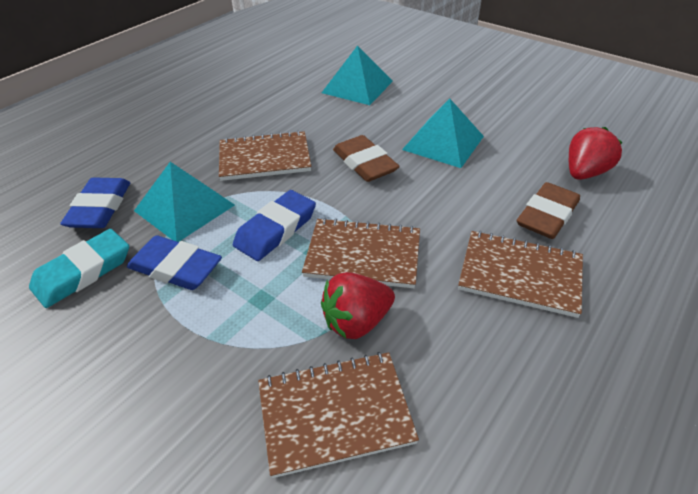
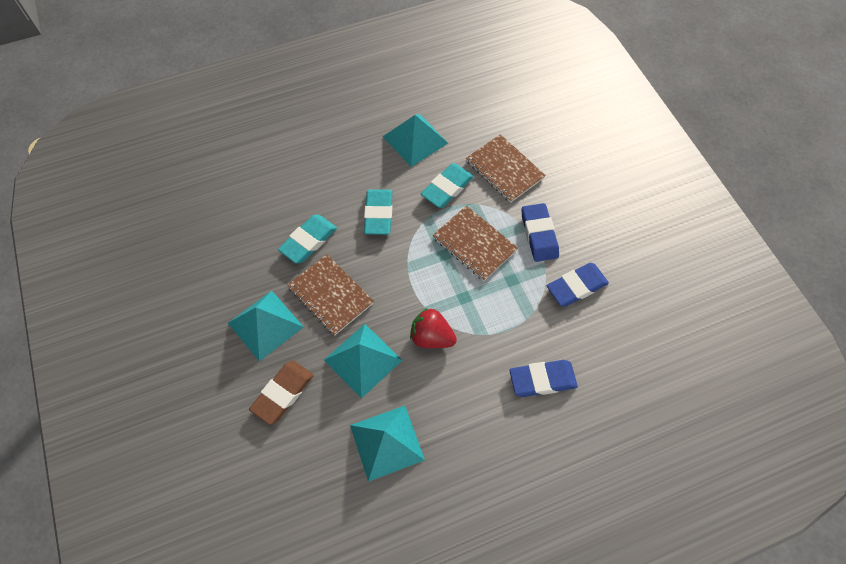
brown eraser: [333,135,400,182] [517,182,580,239] = 2 -> [249,361,314,425] = 1
brown notebook: [219,131,311,181] [258,352,419,478] [302,218,420,288] [458,231,583,318] = 4 -> [287,254,374,336] [432,206,518,281] [466,134,546,203] = 3
red strawberry: [321,272,395,339] [569,127,623,180] = 2 -> [410,308,457,348] = 1
turquoise eraser: [29,229,129,308] = 1 -> [278,215,337,263] [364,189,392,235] [421,163,474,208] = 3
turquoise pyramid: [134,162,235,242] [322,45,393,105] [402,98,484,168] = 3 -> [228,291,304,361] [324,324,402,399] [350,406,425,482] [383,114,448,167] = 4

